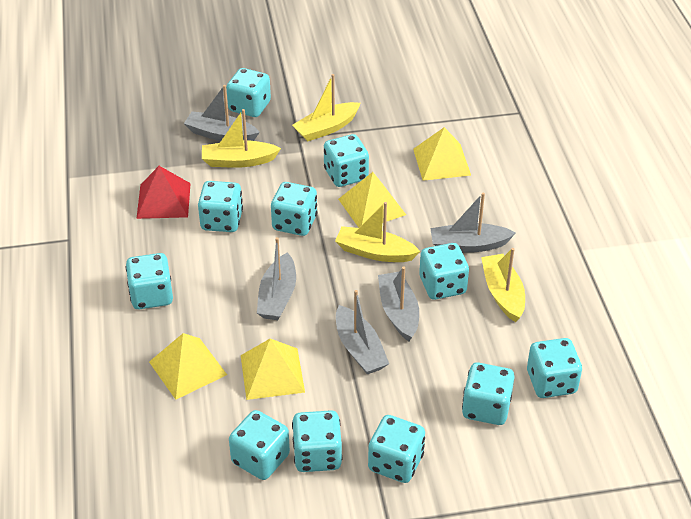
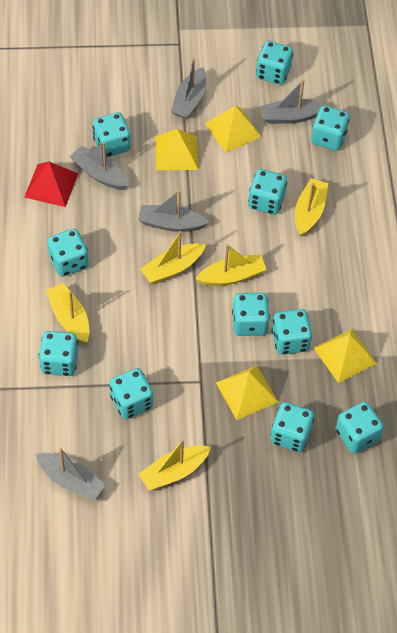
yellow boat: [202,109,281,168] [292,74,361,141] [335,202,421,262] [481,248,525,322] = 4 -> [46,283,90,343] [139,439,211,491] [140,231,206,284] [195,244,267,286] [295,179,328,236] = 5

